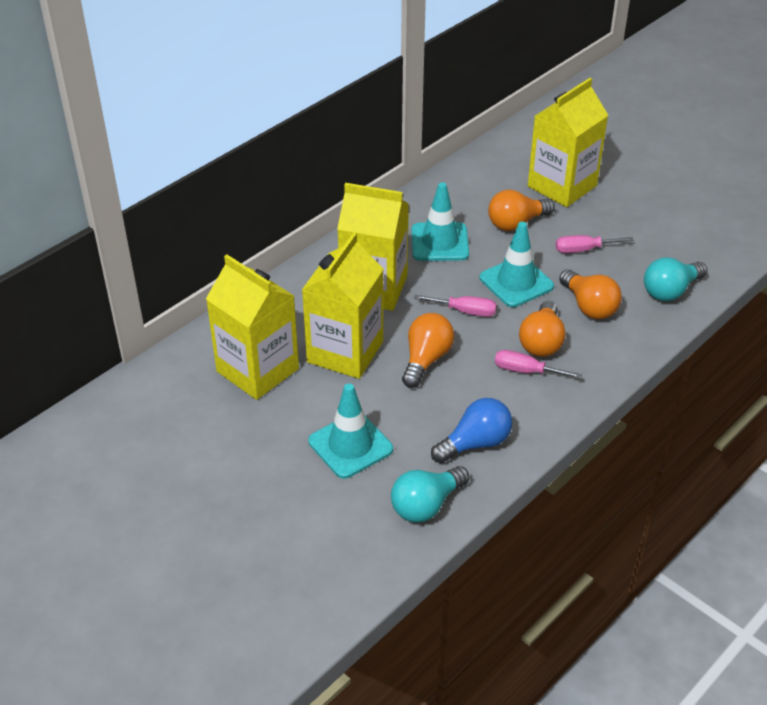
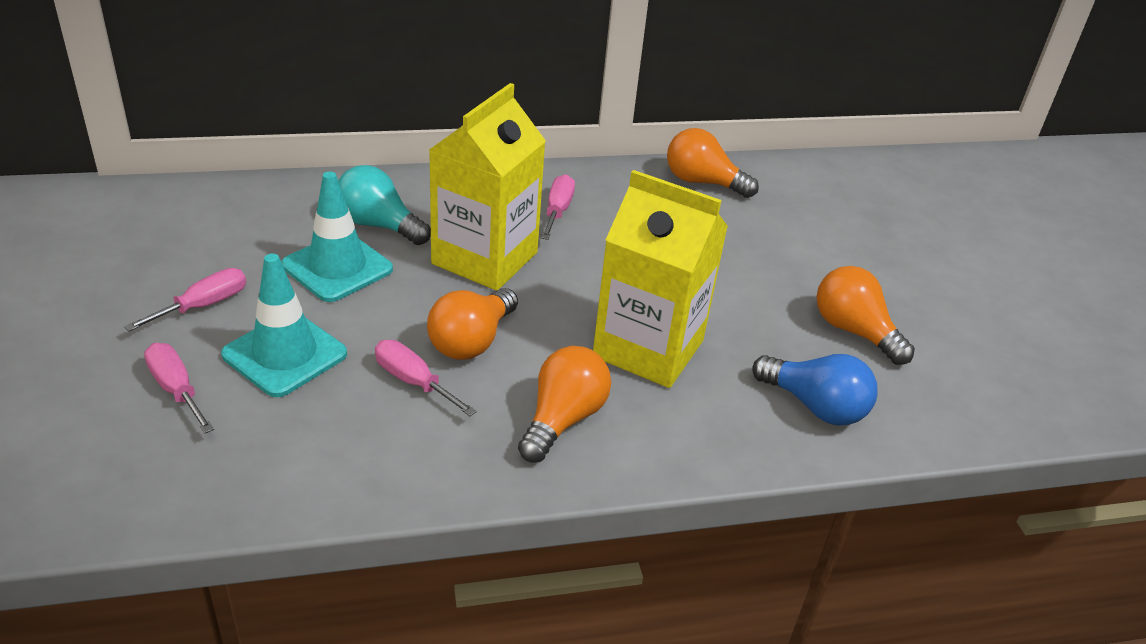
pink screwdriver: [414,295,497,317] [495,350,582,379] [555,235,634,253] = 3 -> [124,268,246,331] [144,343,214,433] [375,340,477,416] [541,174,575,240] = 4
turquoise light bulb: [391,466,470,523] [644,257,707,301] = 2 -> [338,165,431,245] = 1
turquoise traffic cone: [308,384,393,479] [412,182,469,261] [479,222,554,307] = 3 -> [221,254,347,397] [281,172,393,302] = 2
yellow carton: [206,254,299,400] [302,232,383,379] [337,183,409,311] [528,78,608,207] = 4 -> [429,83,546,291] [593,170,728,388] = 2

